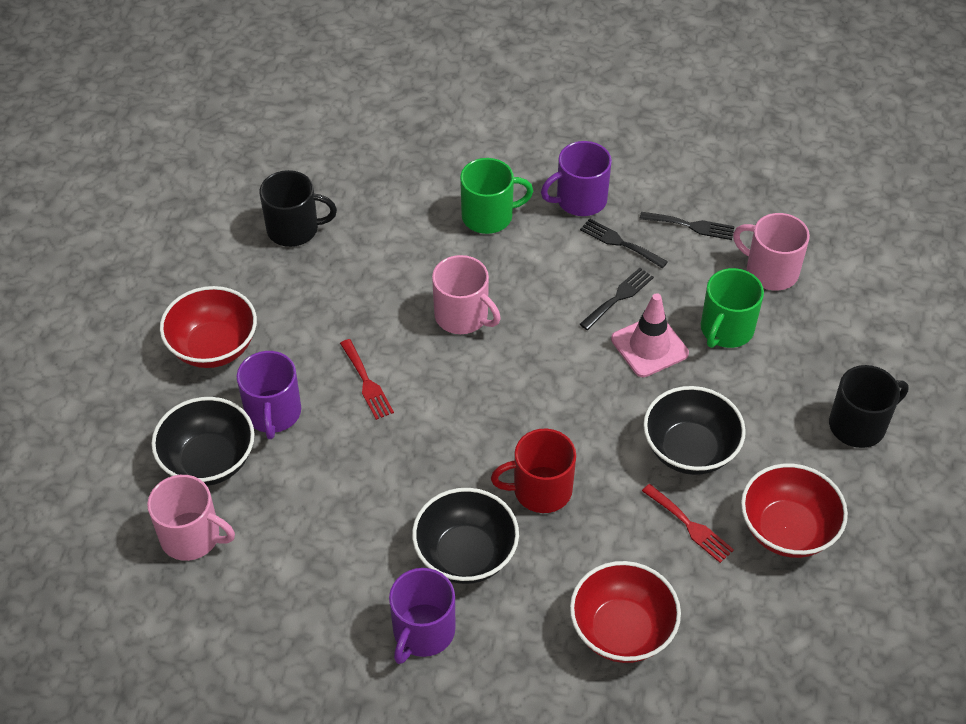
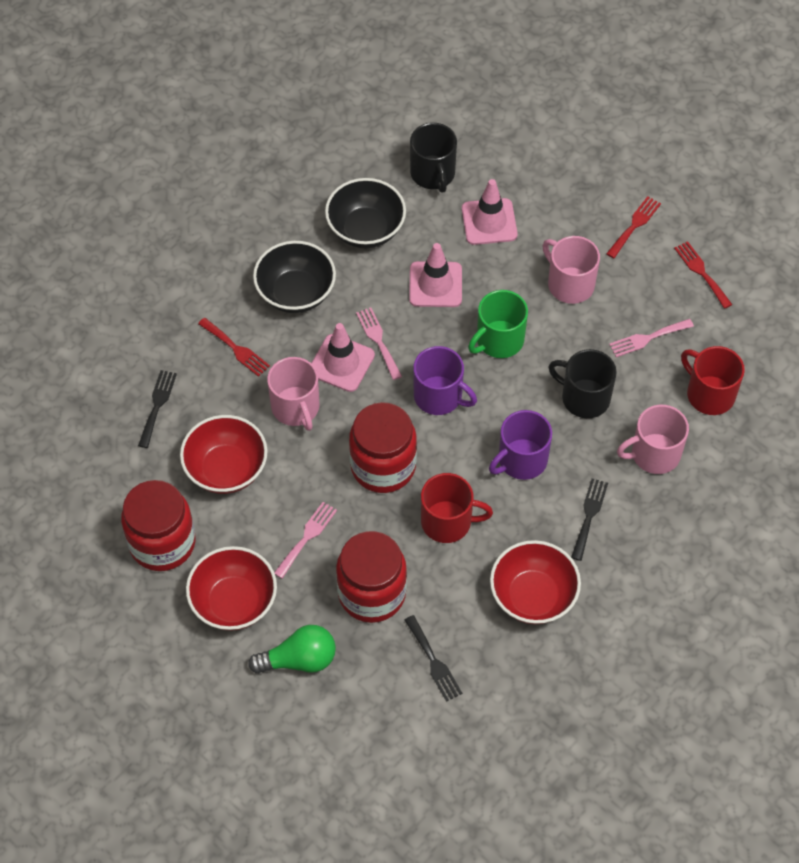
black bowl: [151,397,255,486] [412,488,519,584] [643,386,746,475] = 3 -> [253,241,336,313] [325,178,406,248] = 2
green light bulb: none = 0 -> [248,625,336,674] = 1
green mug: [460,158,533,234] [701,268,764,348] = 2 -> [468,290,528,358] = 1
pink fork: none = 0 -> [274,502,337,579] [356,307,402,380] [609,319,694,357] = 3
pink traffic cone: [611,293,689,377] = 1 -> [311,323,375,392] [409,243,462,307] [462,179,518,245] = 3
purple mug: [237,351,301,439] [389,568,455,664] [541,141,612,216] = 3 -> [413,346,477,415] [489,410,552,480] = 2
red fork: [340,339,394,420] [642,484,734,563] = 2 -> [198,318,270,377] [606,196,661,258] [674,241,732,309] = 3
red jar: none = 0 -> [121,480,196,571] [336,531,407,623] [349,402,417,493] = 3
red mug: [491,428,576,513] = 1 -> [421,473,493,543] [681,346,745,415] = 2

